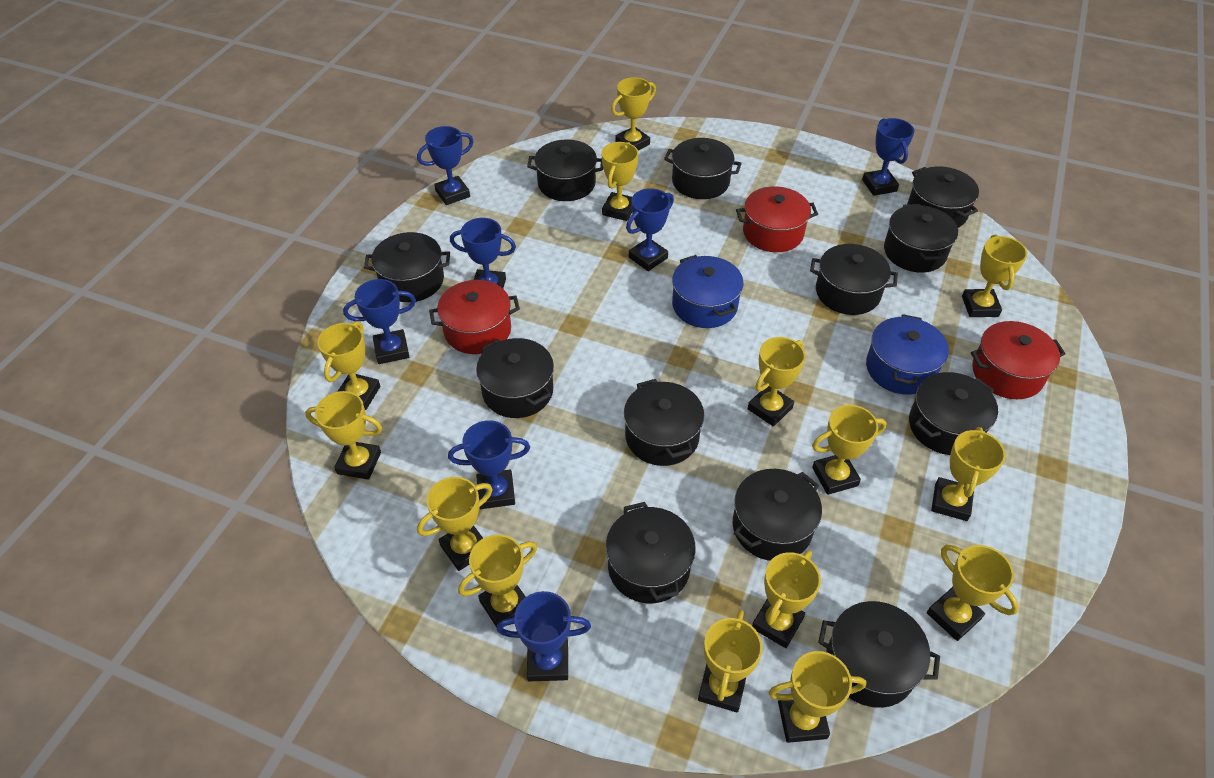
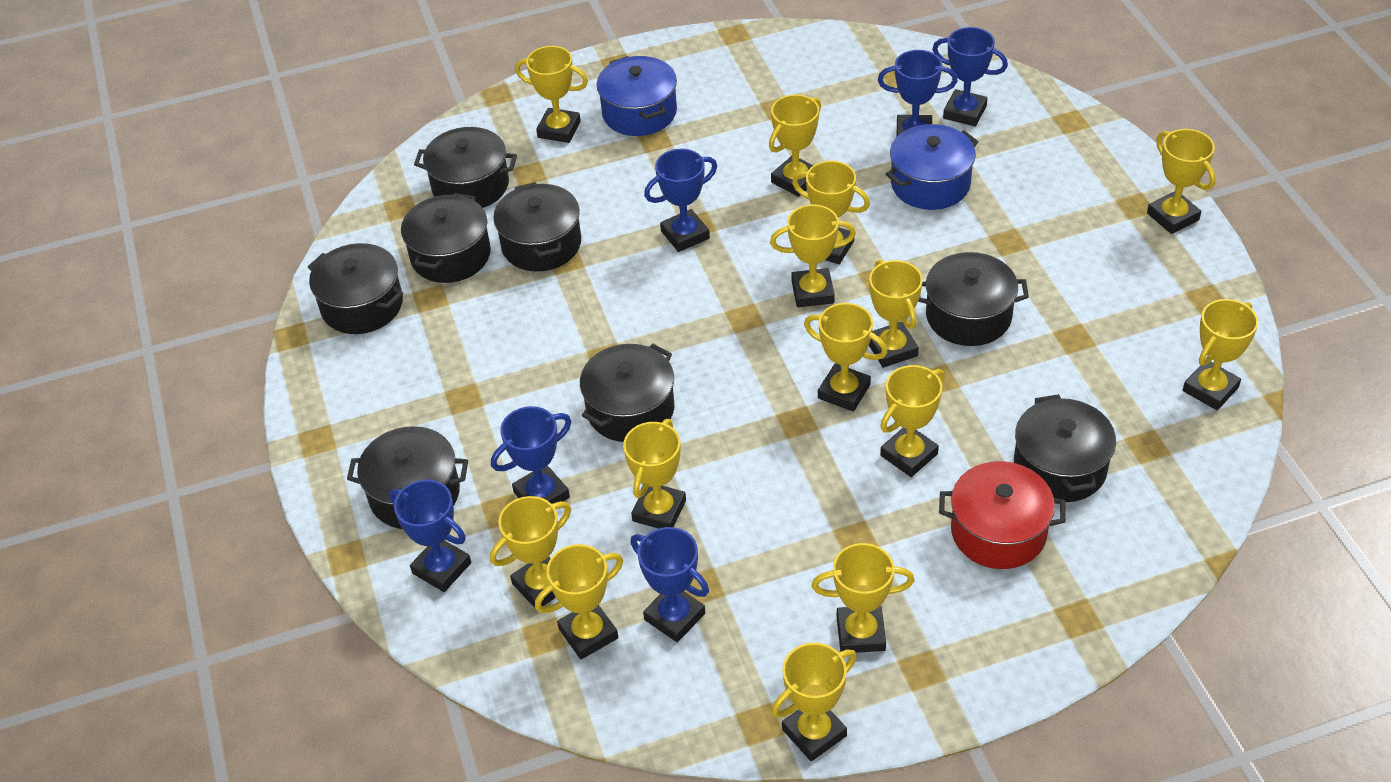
black pot: [364,232,450,302] [476,338,554,418] [527,140,603,201] [606,502,696,603] [624,379,704,466] [664,138,742,199] [733,469,822,561] [810,244,898,315] [818,601,940,708] [884,204,958,273] [907,167,979,228] [909,372,998,455] = 12 -> [308,243,403,334] [347,426,468,529] [401,193,491,283] [414,127,517,208] [493,182,581,271] [580,344,674,442] [918,252,1029,346] [1014,394,1116,502] = 8
blue trophy: [343,279,416,364] [417,126,474,205] [448,420,530,509] [450,218,516,288] [497,591,591,681] [626,188,674,271] [862,118,914,196] = 7 -> [389,480,471,592] [491,406,571,504] [631,527,709,642] [644,149,717,252] [878,50,958,136] [932,27,1008,126] = 6
red pot: [429,280,520,354] [736,186,818,252] [971,321,1066,399] = 3 -> [939,461,1066,569] = 1

